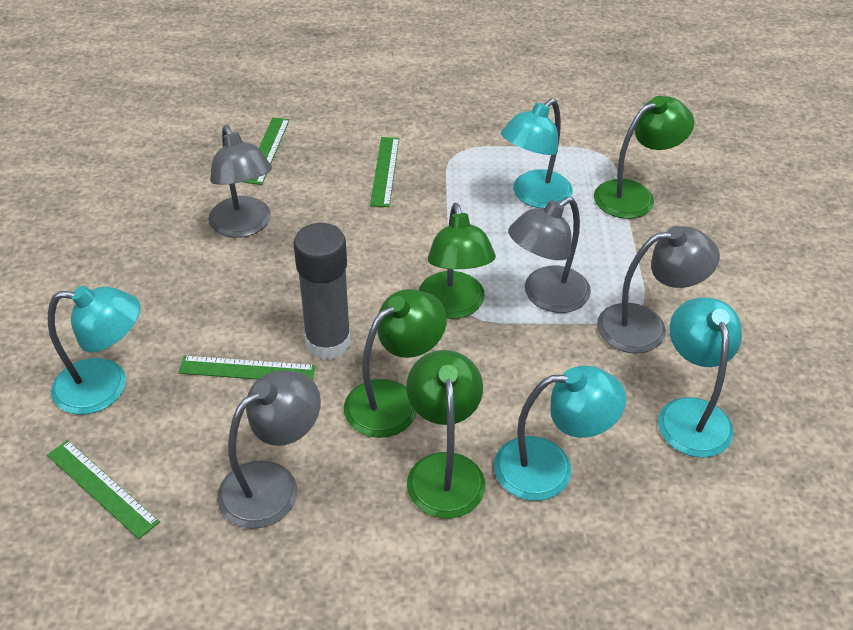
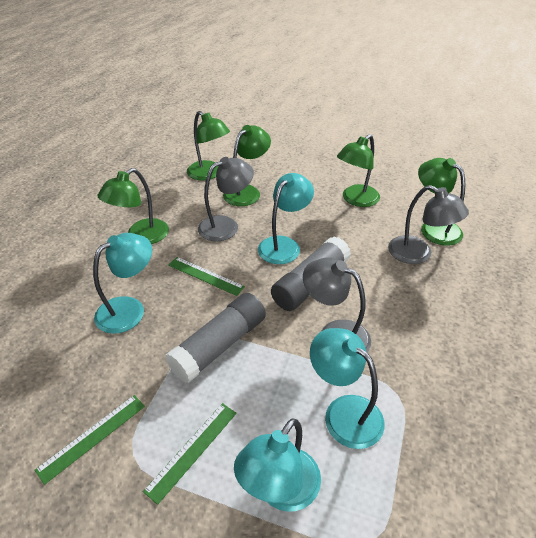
green lamp: [344,289,447,438] [406,350,485,519] [419,203,496,319] [594,96,694,219] = 4 -> [97,168,169,244] [187,111,230,180] [223,125,271,206] [337,134,380,207] [418,158,465,246] = 5
green ruler: [47,440,160,539] [178,356,315,380] [244,117,290,185] [370,137,399,207] = 4 -> [34,395,145,485] [143,403,237,505] [168,257,245,296] = 3
grey glue stick: [293,223,351,360] = 1 -> [165,293,266,383] [271,236,351,311] = 2
grey lamp: [208,126,272,238] [217,371,321,529] [508,197,591,313] [597,226,720,353] = 4 -> [198,157,254,241] [303,257,371,352] [388,185,469,264] = 3

